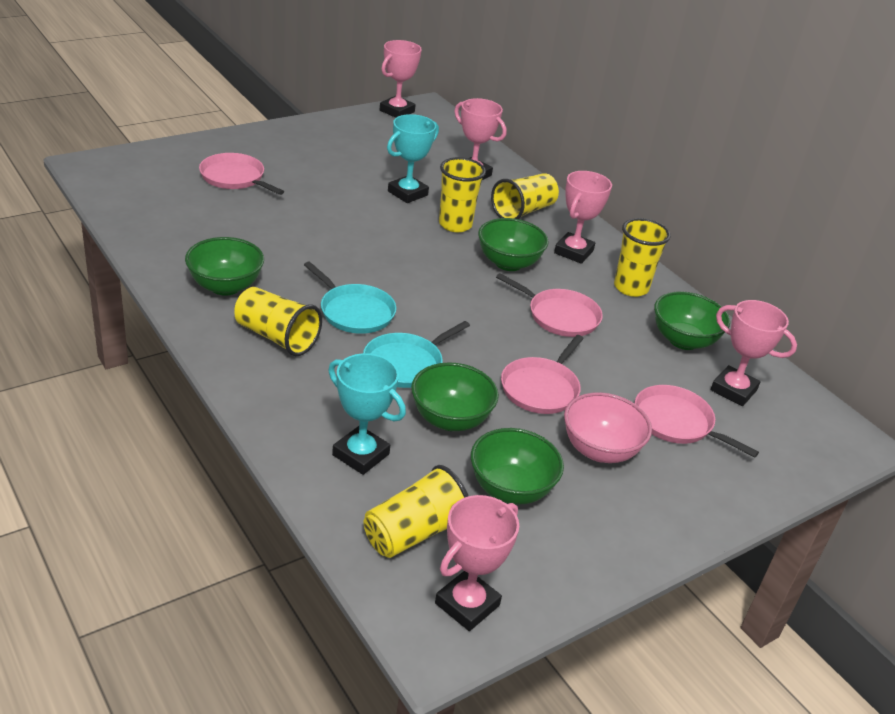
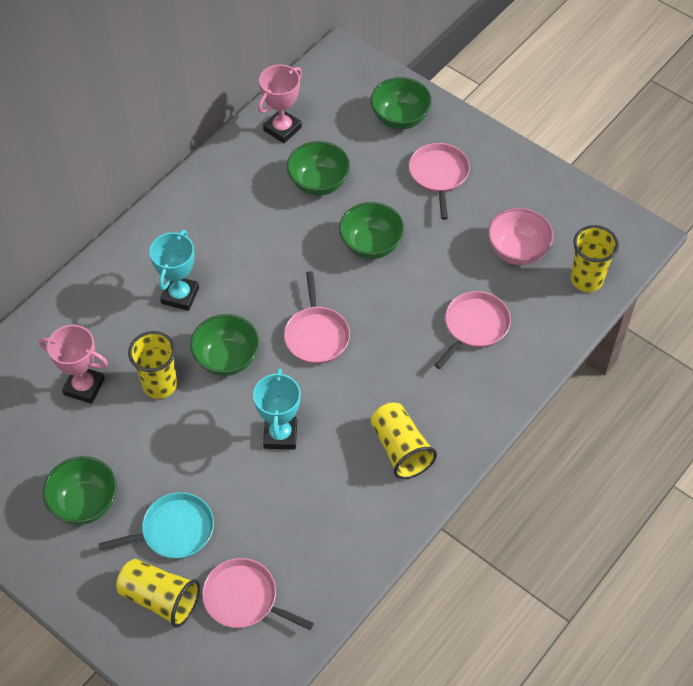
pink trophy: [380,40,422,118] [435,495,519,631] [454,98,506,180] [554,171,612,264] [711,300,797,406] = 5 -> [39,325,108,404] [258,65,302,143] = 2
turquoise pan: [304,262,396,334] [363,321,470,388] = 2 -> [98,492,214,559] = 1
yellow cup: [234,287,322,356] [364,465,468,558] [439,157,486,232] [491,173,559,219] [614,218,671,297] = 5 -> [116,559,200,628] [128,331,177,399] [371,403,437,479] [570,225,619,292] = 4

